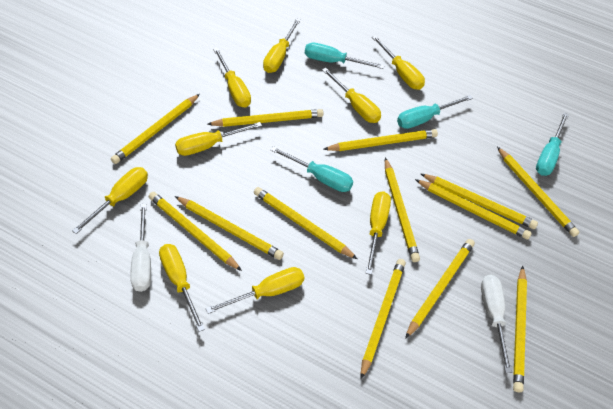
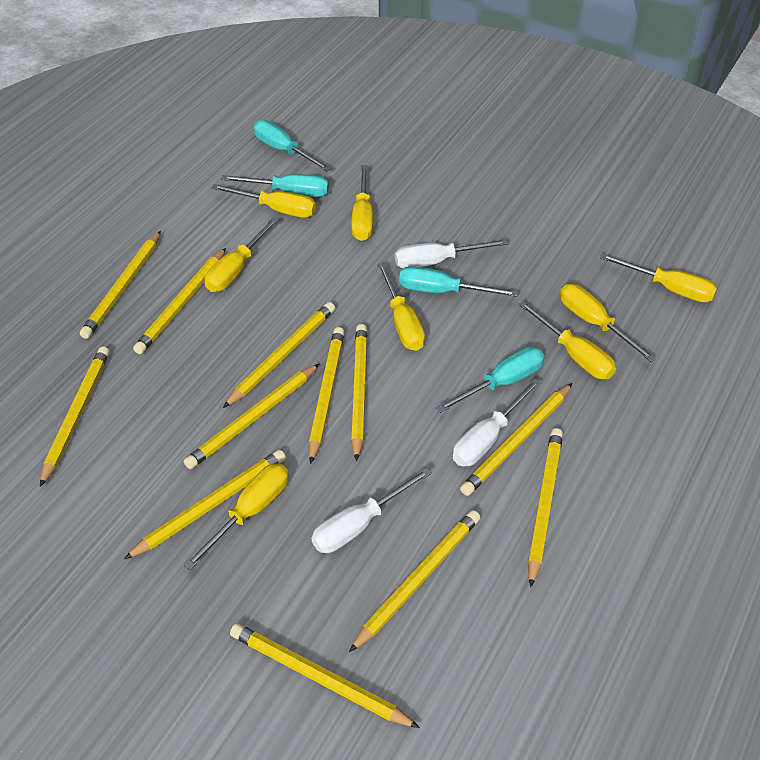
white screwdriver: [130,204,151,292] [481,275,512,373] = 2 -> [311,468,432,553] [395,239,508,269] [453,379,541,466] = 3
yellow pencil: [111,94,200,164] [149,192,242,271] [175,196,284,260] [207,109,324,127] [254,187,357,259] [323,129,438,151] [361,259,406,379] [385,158,420,262] [405,239,475,339] [415,179,532,240] [421,174,538,229] [497,147,579,237] [513,266,527,392] = 13 -> [40,346,110,487] [80,231,161,339] [124,450,286,559] [133,248,226,354] [184,364,319,469] [223,302,335,408] [230,623,420,728] [309,327,345,464] [349,510,480,652] [351,324,367,461] [460,383,572,496] [528,428,563,588] = 12
yellow screwdriver: [72,167,148,234] [159,244,205,332] [175,122,262,156] [206,267,304,314] [213,48,251,108] [263,18,301,73] [322,68,381,123] [366,191,391,275] [372,35,425,90] = 9 -> [183,463,289,570] [205,218,279,292] [212,184,316,218] [351,165,373,241] [377,263,425,351] [518,301,616,379] [560,284,657,362] [600,253,717,302] = 8

